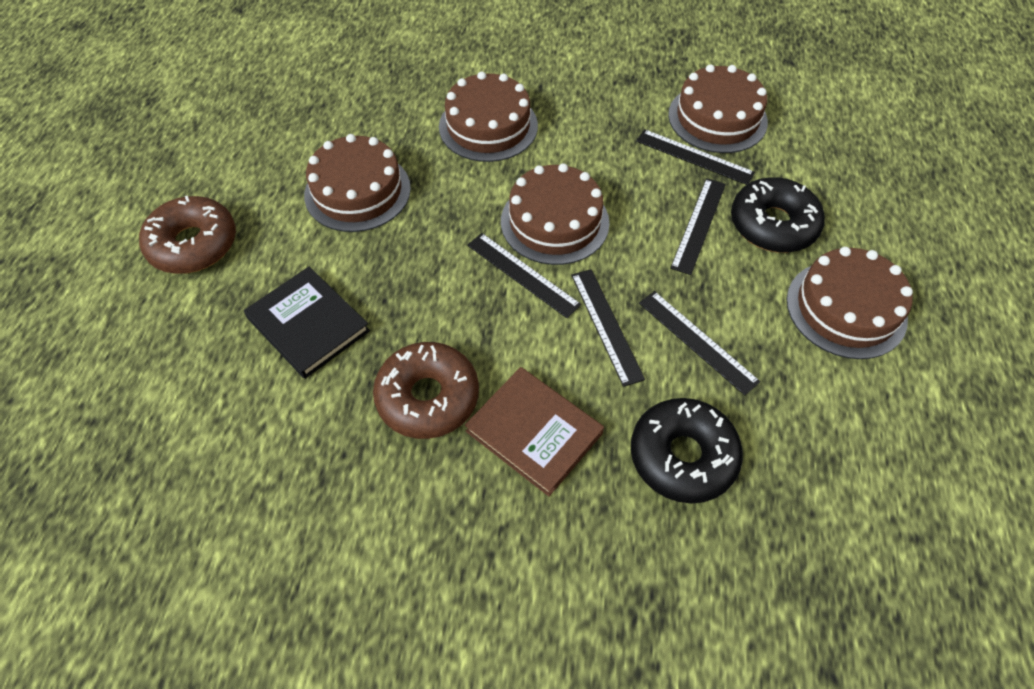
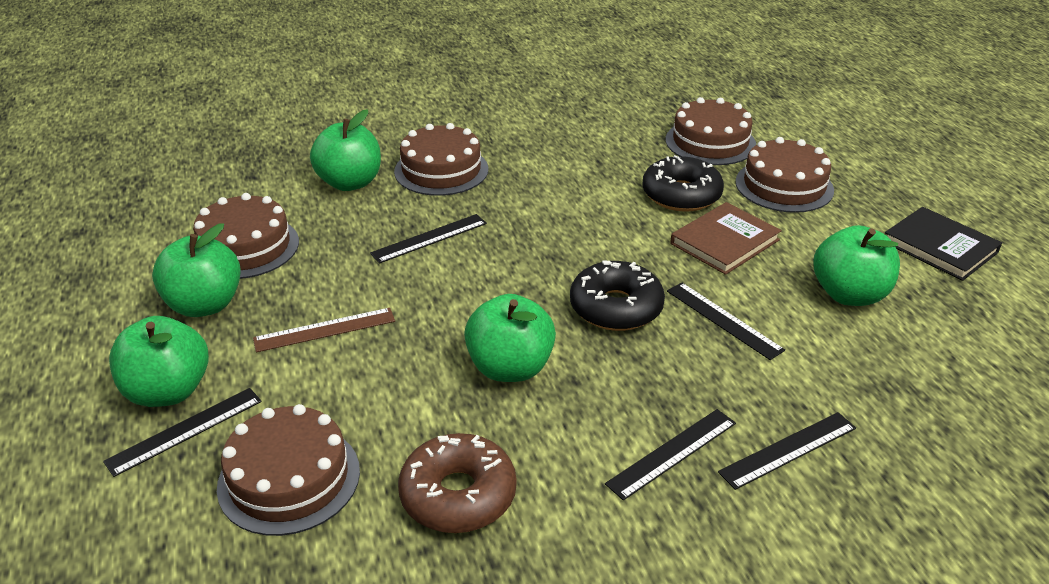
brown donut: [139,196,236,274] [373,342,479,439] = 2 -> [398,433,517,533] = 1
brown ruler: none = 0 -> [253,308,395,352] = 1
green apple: none = 0 -> [109,316,209,407] [152,223,241,317] [310,109,381,191] [464,294,556,382] [813,225,900,306] = 5

